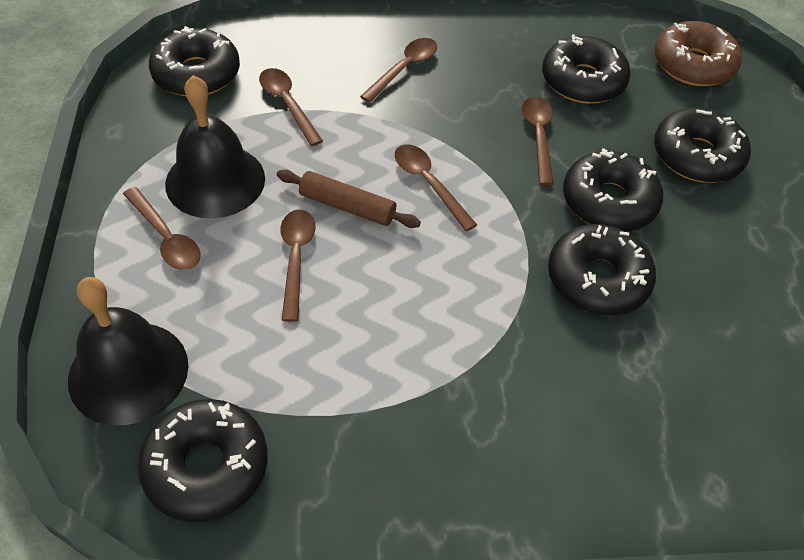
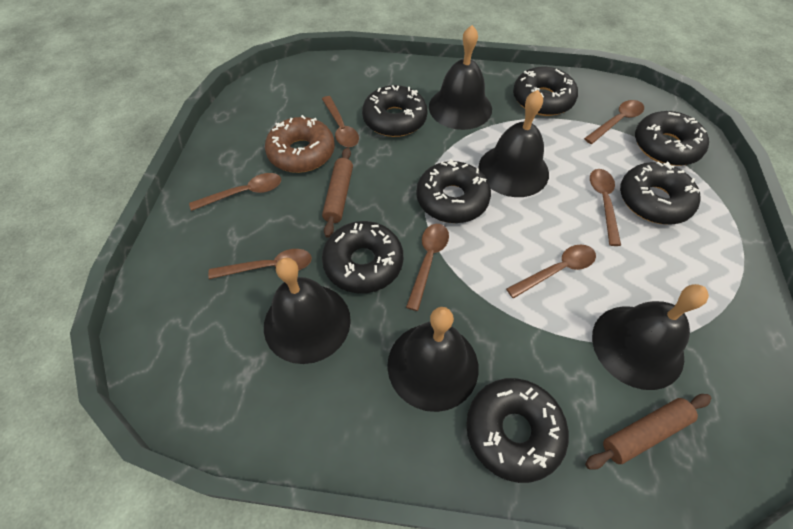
black bell: [68,277,188,425] [165,75,265,218] = 2 -> [264,257,351,364] [387,307,479,412] [429,25,492,130] [478,90,549,197] [592,284,709,390] = 5
black donut: [137,399,268,522] [149,26,240,96] [542,34,631,104] [548,224,656,315] [563,148,663,231] [654,108,751,183] = 6 -> [322,221,403,293] [362,85,428,137] [416,159,491,223] [466,378,569,483] [513,67,578,116] [620,161,701,225] [635,111,709,166] = 7
brown rolling pin: [277,170,421,228] = 1 -> [322,147,353,238] [585,394,711,470] = 2
brown spoon: [123,187,201,270] [259,68,323,146] [280,209,316,322] [360,38,437,103] [395,144,477,231] [522,96,554,185] = 6 -> [189,173,281,211] [208,249,312,279] [322,96,359,147] [406,224,449,311] [506,245,596,299] [584,100,644,144] [590,169,621,246] = 7

